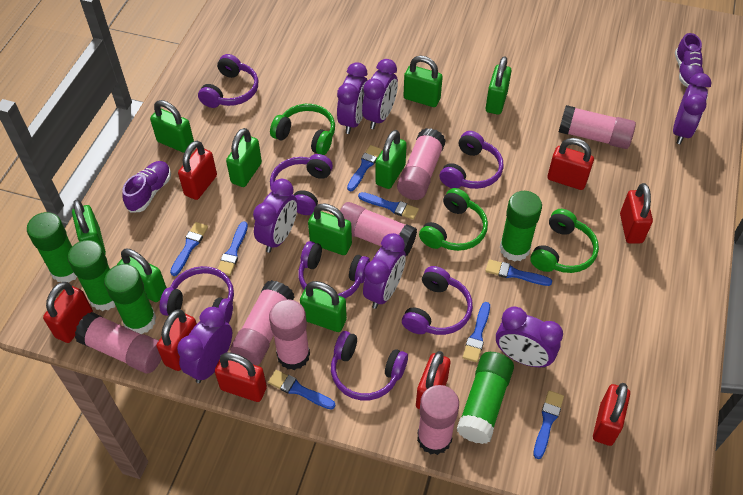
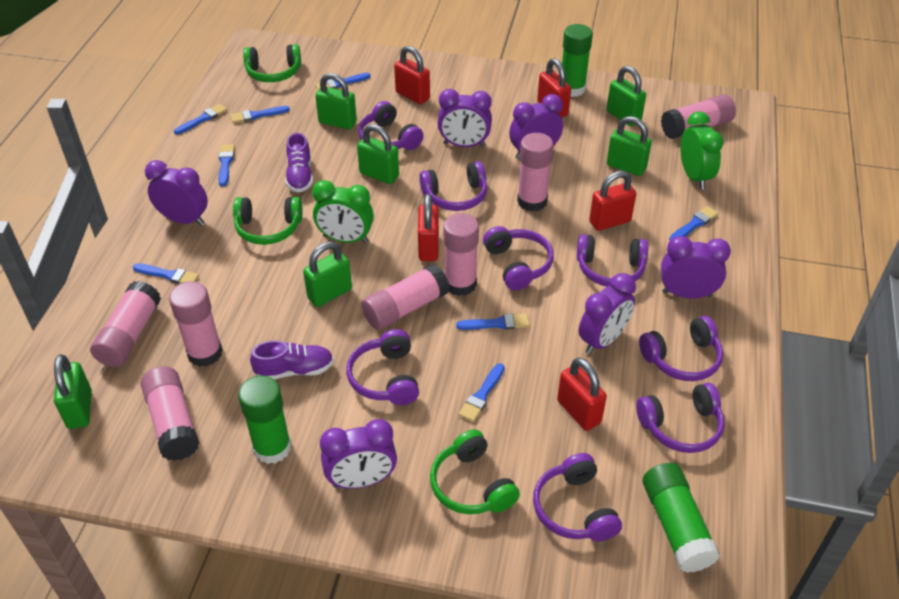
green clock: none = 0 -> [312,180,374,243] [680,111,724,189] = 2
green glue stick: [27,212,77,283] [68,240,116,311] [104,264,156,334] [457,352,514,444] [500,191,542,262] = 5 -> [238,376,291,464] [562,24,593,97] [643,463,720,573] = 3
green padlock: [72,200,106,254] [117,249,167,302] [150,100,194,153] [226,128,262,187] [300,281,347,332] [308,203,352,255] [375,130,407,189] [403,56,443,107] [485,56,512,115] = 9 -> [54,354,92,429] [303,242,352,307] [315,73,357,129] [357,124,399,184] [607,66,646,126] [607,116,652,176] = 6
purple clock: [177,307,232,383] [253,179,298,253] [337,62,368,134] [362,59,398,129] [363,233,406,309] [496,306,563,368] [673,73,712,144] = 7 -> [145,160,208,226] [320,419,397,489] [438,89,492,147] [509,94,563,160] [579,273,636,354] [661,236,731,298] = 6
purple headphones: [160,266,234,324] [198,54,258,108] [270,154,333,215] [298,241,370,299] [331,331,408,400] [402,266,473,335] [440,131,503,189] = 7 -> [346,329,419,405] [358,101,424,150] [419,161,487,211] [483,226,554,291] [533,453,622,542] [577,234,648,286] [636,383,725,453] [639,316,723,381] = 8
red padlock: [43,282,93,343] [157,309,197,371] [178,141,217,200] [215,352,267,402] [416,351,451,410] [548,138,594,190] [593,383,630,446] [620,183,653,243] = 8 -> [394,46,430,104] [418,194,439,261] [537,58,571,117] [557,358,607,431] [589,171,636,231] = 5

